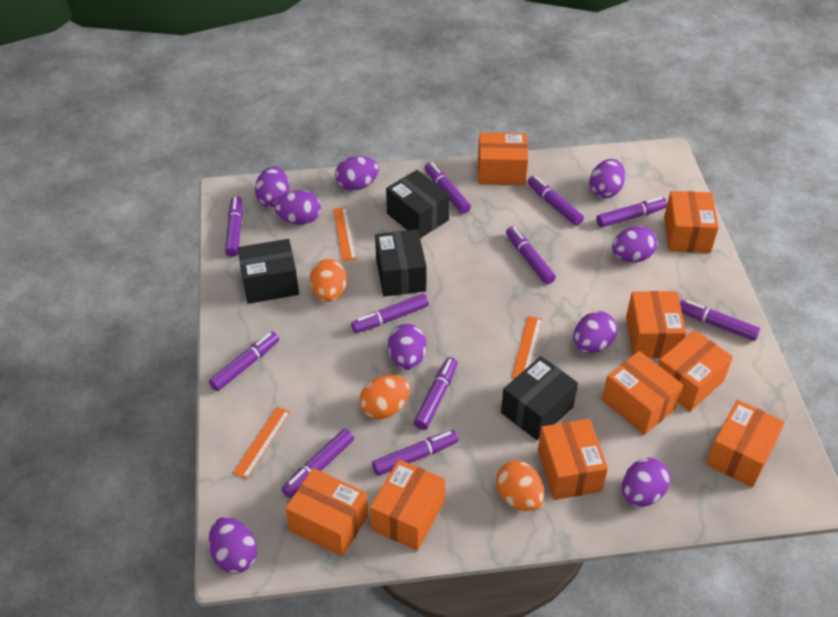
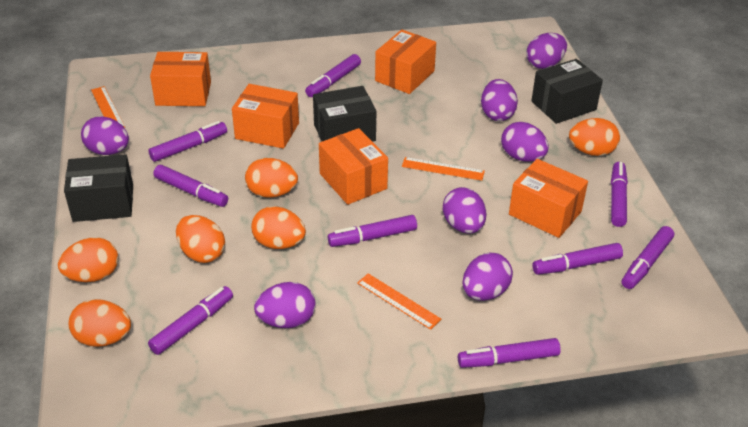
black box: [237,239,299,304] [375,229,427,297] [386,170,450,238] [501,356,578,440] = 4 -> [64,154,133,222] [313,86,376,142] [531,59,603,124] = 3
orange box: [285,468,368,557] [370,459,445,551] [478,133,528,185] [538,419,608,500] [602,351,683,435] [626,291,686,358] [658,330,733,412] [664,191,719,253] [706,400,785,487] = 9 -> [150,52,211,106] [232,84,299,149] [319,128,388,205] [375,30,436,94] [509,159,588,238] = 5
orange egg: [310,259,347,302] [359,375,410,419] [496,461,545,512] = 3 -> [58,238,118,282] [69,299,131,347] [176,215,225,263] [245,158,298,198] [251,206,306,249] [569,118,620,156] = 6
purple egg: [209,517,257,574] [255,167,289,208] [274,190,321,225] [335,156,379,191] [388,324,426,370] [573,311,618,353] [589,159,625,198] [612,226,657,262] [622,458,670,507] = 9 -> [81,116,129,155] [254,282,316,328] [443,187,486,234] [462,253,513,301] [481,79,518,121] [501,122,549,162] [526,33,567,69] = 7
purple marker: [209,332,279,391] [225,196,242,257] [281,429,354,498] [351,294,429,333] [372,430,458,476] [414,357,458,430] [425,162,471,214] [506,226,556,285] [527,176,584,226] [596,197,667,228] [680,300,760,341] = 11 -> [148,121,227,162] [148,286,233,355] [153,165,228,207] [305,54,361,97] [328,215,417,247] [458,338,561,368] [532,243,623,275] [611,162,628,227] [622,226,674,289] = 9

